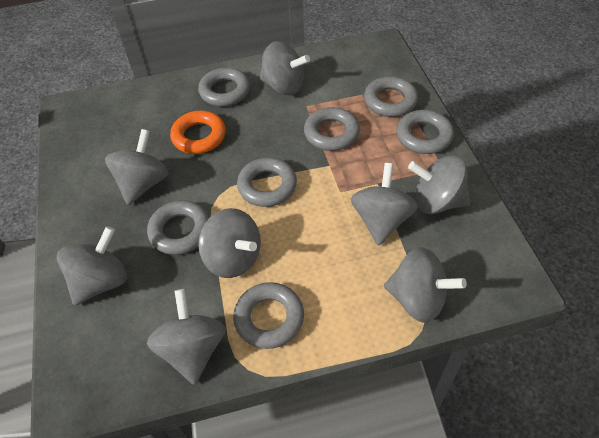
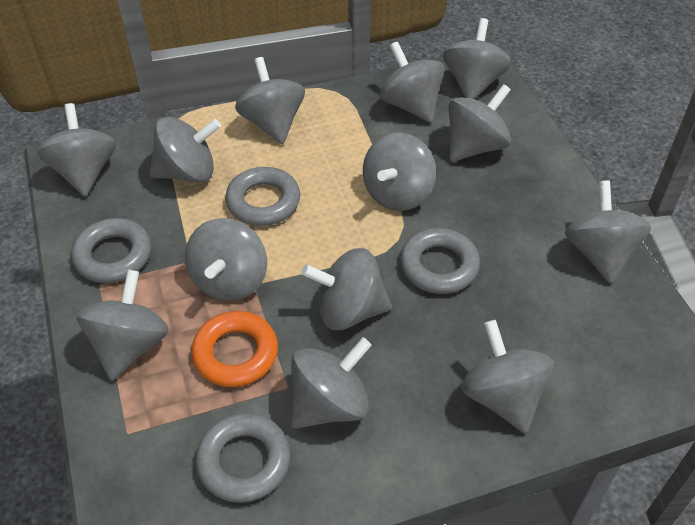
grey ring: [147,200,209,255] [198,67,250,107] [233,282,304,349] [237,158,297,207] [304,107,360,151] [364,76,418,117] [396,110,454,154] = 7 -> [71,218,151,283] [196,413,291,503] [225,167,300,226] [400,228,480,294] = 4
grey spinning top: [57,226,127,306] [105,129,168,205] [147,289,226,385] [198,208,261,278] [260,41,310,95] [351,163,418,246] [384,247,467,323] [408,155,470,214] = 8 -> [37,103,116,197] [76,270,168,381] [150,117,221,182] [185,218,267,301] [235,57,305,144] [291,337,372,429] [301,248,392,330] [363,133,436,211] [380,41,445,123] [443,18,511,99] [449,84,511,162] [461,320,554,433] [564,181,651,284] = 13

